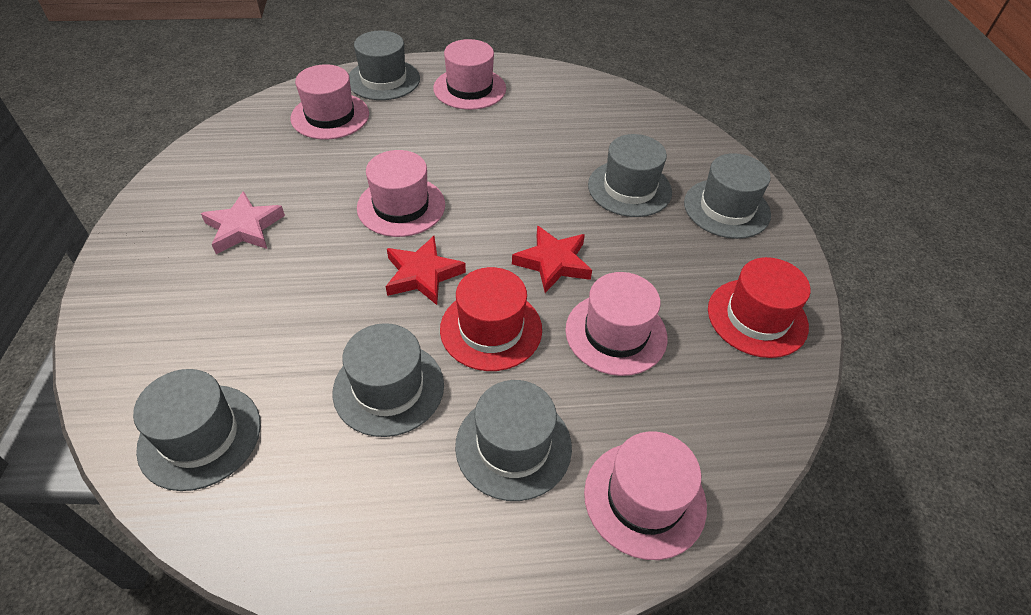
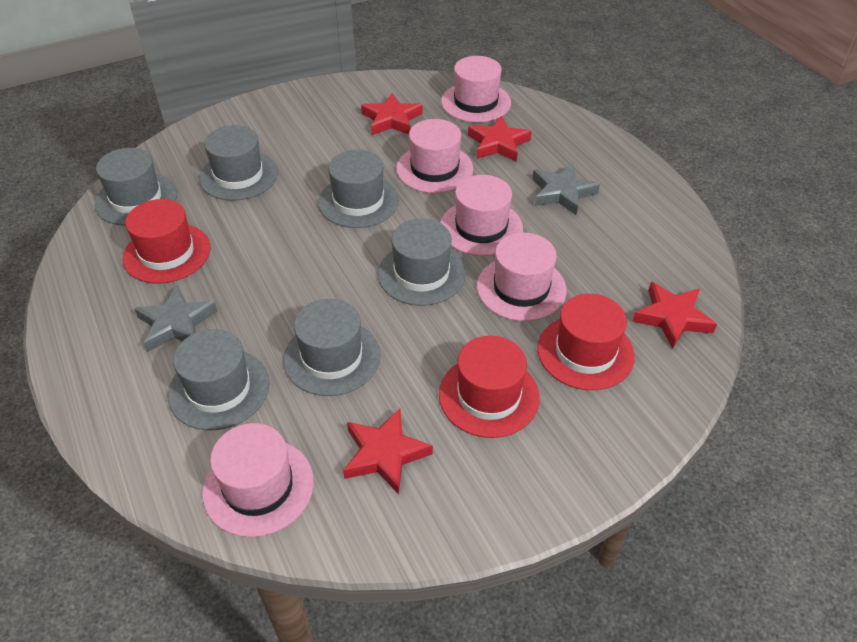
grey star: none = 0 -> [134,285,217,352] [532,163,600,215] = 2
pink star: [201,191,285,254] = 1 -> none = 0
red hat: [440,267,542,371] [708,257,810,358] = 2 -> [122,199,210,283] [439,336,540,438] [537,294,635,390] = 3
red star: [386,236,466,305] [512,226,592,293] = 2 -> [343,409,433,494] [361,93,423,135] [468,116,532,162] [632,282,717,349] = 4

